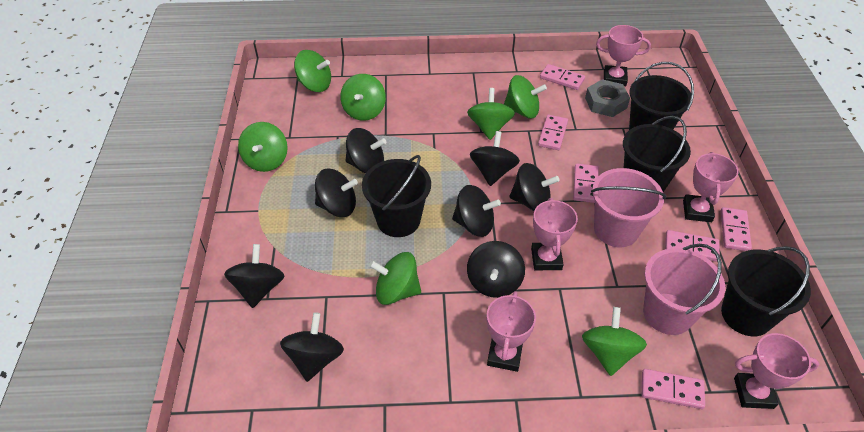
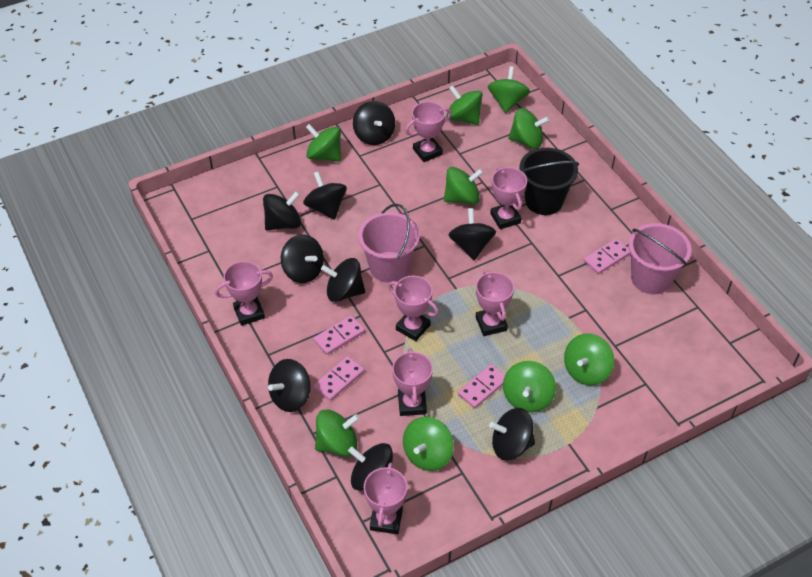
black bucket: [362,155,431,237] [623,116,691,192] [629,62,694,130] [721,246,811,336] = 4 -> [519,148,579,215] = 1
black spinning top: [224,244,284,308] [280,312,344,382] [315,168,358,217] [345,128,386,174] [452,185,501,237] [467,241,525,298] [470,131,520,186] [510,163,560,211] = 8 -> [263,191,301,230] [268,359,311,412] [281,235,324,283] [303,171,347,220] [321,258,365,302] [348,443,393,491] [353,101,395,145] [449,208,496,260] [489,408,535,461] = 9
green spinning top: [238,122,288,172] [294,50,331,92] [340,74,386,121] [369,252,421,305] [467,88,515,140] [504,75,547,118] [582,307,647,376] = 7 -> [306,124,341,162] [315,409,360,457] [403,417,454,471] [444,167,483,205] [446,85,482,125] [488,66,530,113] [503,361,556,413] [508,108,550,149] [564,333,614,385] = 9
grey nut: [585,79,630,117] = 1 -> none = 0
pink domino: [538,115,568,150] [540,64,585,90] [573,164,599,203] [642,369,705,409] [665,230,720,262] [721,207,752,251] = 6 -> [314,315,365,355] [314,356,364,401] [458,364,505,408] [584,238,631,274] = 4
pink trophy: [487,291,536,372] [531,198,578,270] [596,25,651,86] [683,152,739,222] [734,333,819,409] = 5 -> [215,261,273,326] [364,462,407,534] [388,276,439,341] [392,348,433,416] [405,101,451,162] [476,270,514,336] [490,167,527,229] = 7

